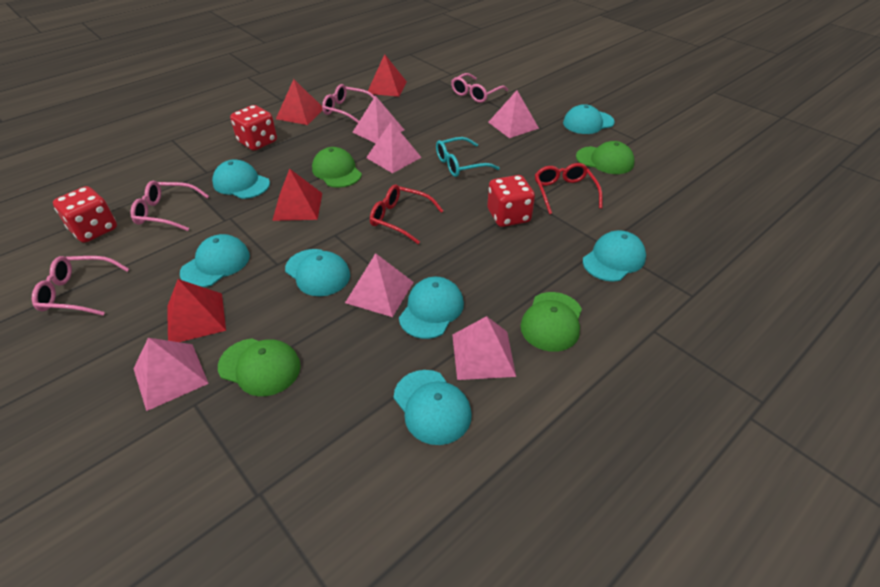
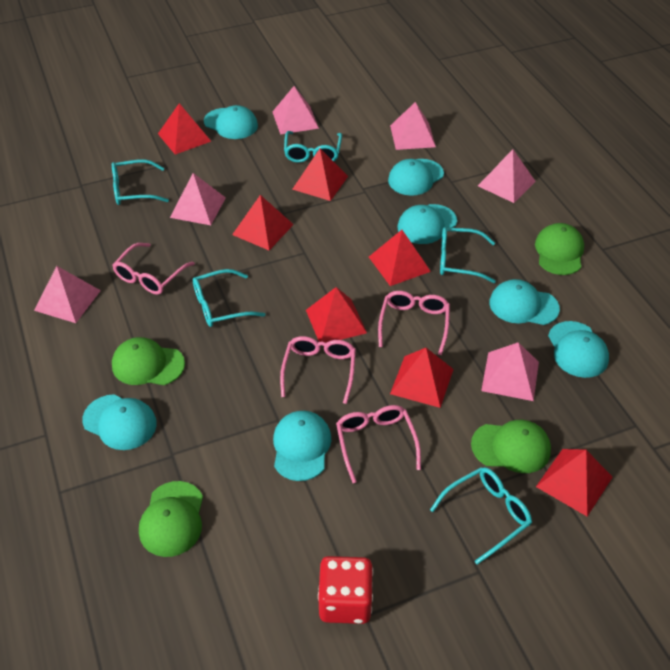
red dice: [53,186,117,243] [230,105,277,151] [487,175,535,227] = 3 -> [318,556,373,624] = 1
red glasses: [370,185,443,244] [535,163,603,214] = 2 -> none = 0
red pyramid: [167,279,226,342] [272,168,322,221] [276,79,323,125] [368,54,407,97] = 4 -> [158,103,211,155] [232,195,294,250] [292,149,348,201] [306,287,367,343] [369,230,431,286] [390,348,454,408] [536,449,613,517] = 7
turquoise glasses: [436,137,500,177] = 1 -> [112,159,169,205] [193,269,266,327] [284,131,342,163] [430,467,532,564] [440,227,496,283] = 5

